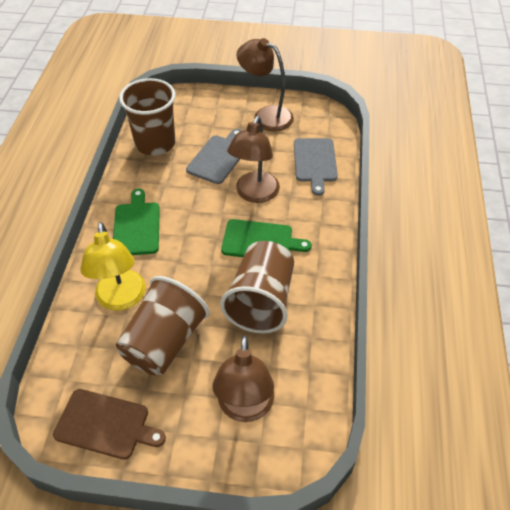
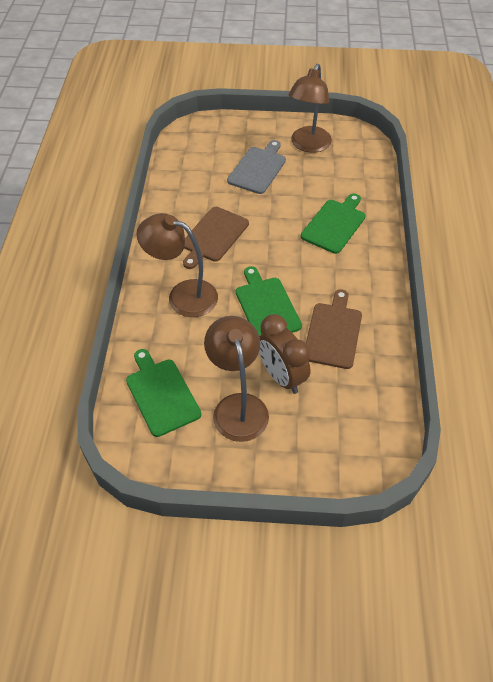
brown clock: none = 0 -> [259,314,310,394] = 1
brown cup: [116,276,210,375] [119,78,176,155] [220,241,294,333] = 3 -> none = 0
brown cutting board: [53,389,166,460] = 1 -> [183,207,249,269] [306,289,362,369] = 2
green cutting board: [113,189,160,255] [221,219,312,257] = 2 -> [126,349,201,437] [236,266,302,336] [301,194,365,254] = 3
grey cutting board: [186,129,242,184] [294,138,338,196] = 2 -> [227,140,286,194] = 1
yellow lamp: [80,222,146,311] = 1 -> none = 0

